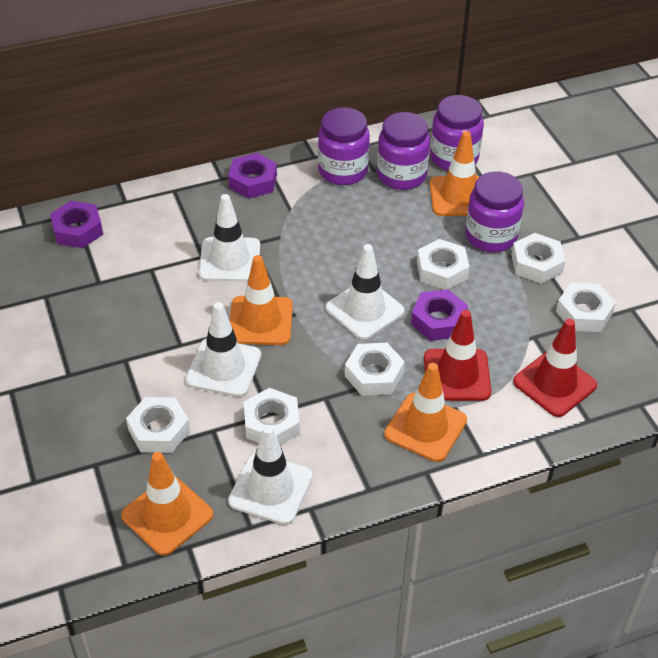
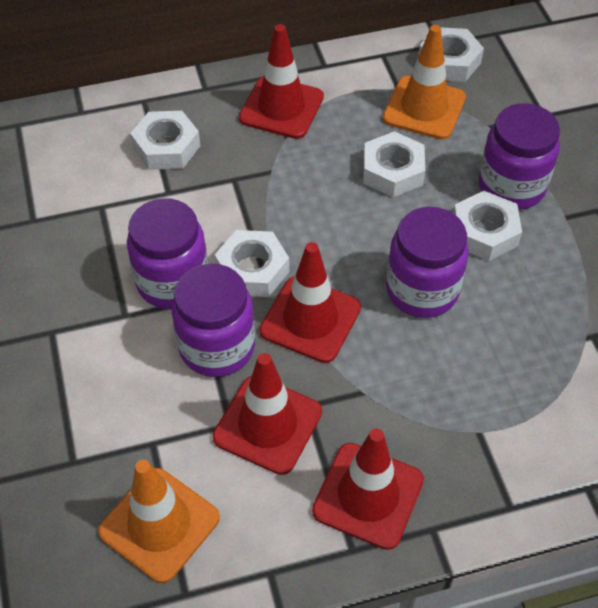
orange traffic cone: [121,452,213,556] [230,255,293,345] [384,363,467,462] [430,131,480,216] = 4 -> [98,460,220,583] [383,25,466,140] = 2
purple nut: [50,201,103,248] [228,153,277,199] [411,289,468,341] = 3 -> none = 0
red traffic cone: [424,310,491,401] [513,319,597,417] = 2 -> [213,353,322,475] [239,24,324,139] [260,242,361,363] [312,429,424,550] = 4
white nut: [126,397,190,453] [244,388,300,445] [345,343,405,396] [417,239,469,290] [511,233,565,284] [556,283,616,332] = 6 -> [130,111,200,170] [215,230,289,297] [363,131,425,198] [419,27,484,82] [453,191,522,261] = 5
white traffic cone: [186,302,261,397] [199,194,260,282] [228,425,313,525] [326,244,405,340] = 4 -> none = 0

